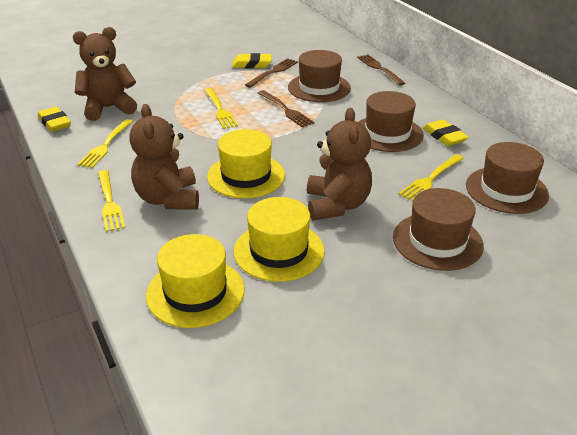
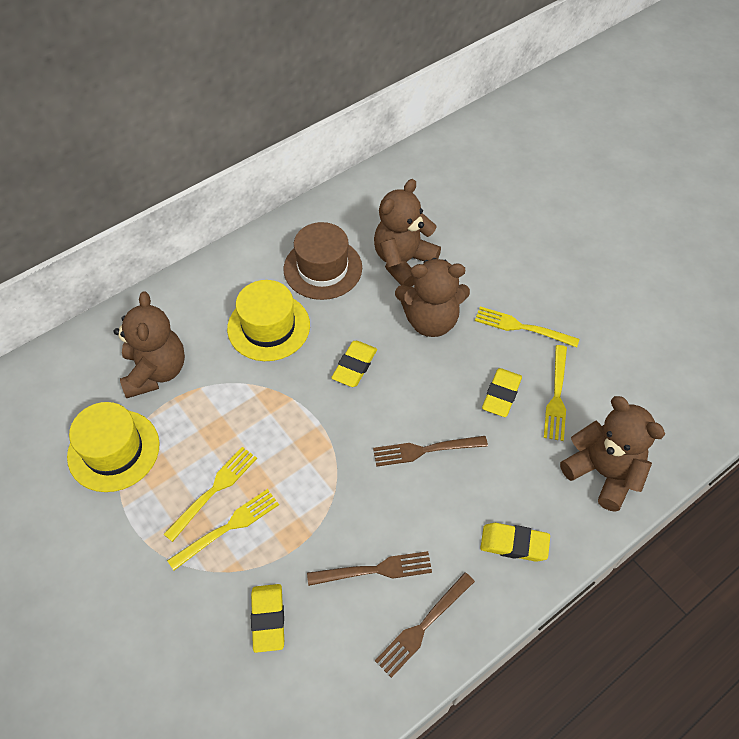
brown hat: [288,50,351,102] [359,91,424,152] [393,188,484,271] [466,142,549,214] = 4 -> [283,222,362,300] = 1
brown teddy bear: [73,27,137,121] [129,104,199,209] [307,108,372,220] = 3 -> [113,292,185,398] [374,179,441,287] [395,258,470,337] [560,396,665,512] = 4
yellow eraser: [38,107,71,132] [232,53,272,68] [423,119,469,146] = 3 -> [251,584,284,653] [331,341,377,387] [480,523,550,562] [482,368,522,417] = 4
yellow hat: [146,234,245,328] [207,129,285,198] [234,197,325,282] = 3 -> [67,402,160,492] [227,280,310,361] = 2

